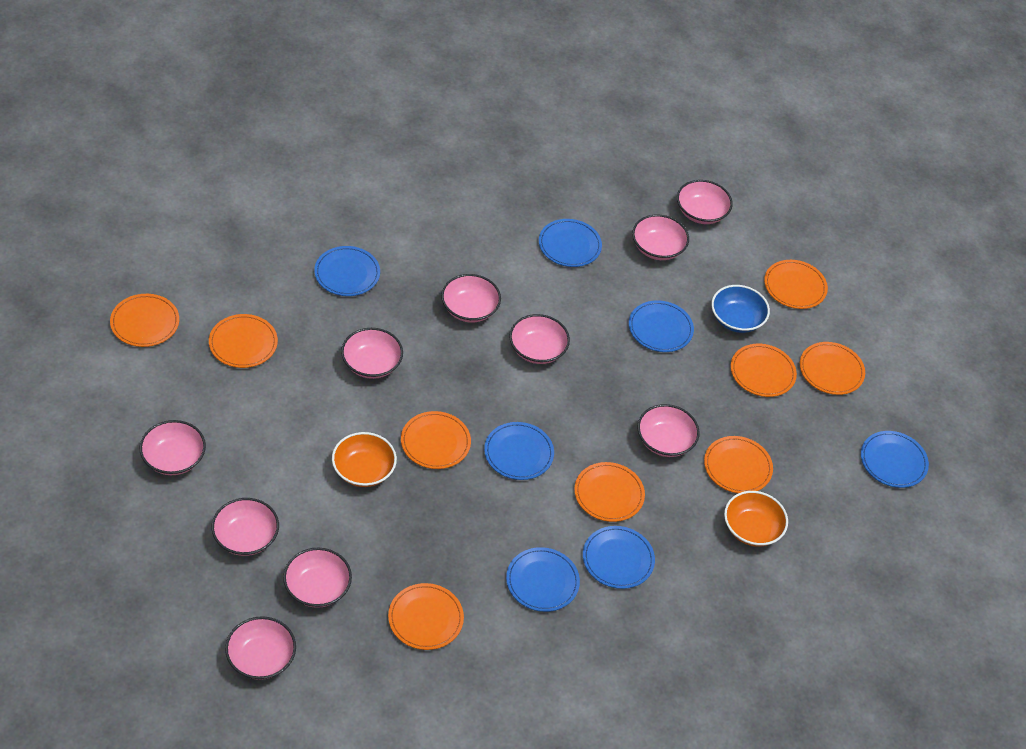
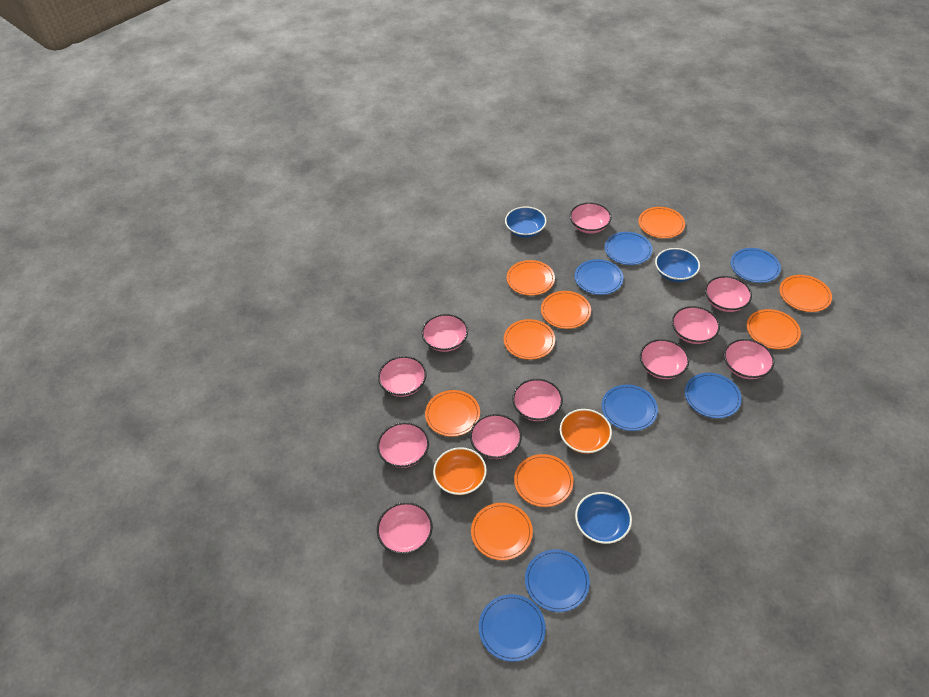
blue bowl: [711,285,770,333] = 1 -> [505,206,547,238] [575,492,632,544] [655,248,700,282] = 3
pink bowl: [140,420,206,475] [211,498,279,556] [225,616,296,680] [283,548,352,608] [341,328,403,379] [441,274,501,323] [509,314,570,364] [632,214,689,260] [637,404,700,457] [677,180,733,224] = 10 -> [377,422,429,468] [377,502,433,554] [378,356,427,397] [422,314,468,352] [470,414,522,459] [512,379,563,421] [570,202,612,234] [640,339,689,379] [672,306,720,344] [705,276,752,312] [724,339,774,379] = 11

